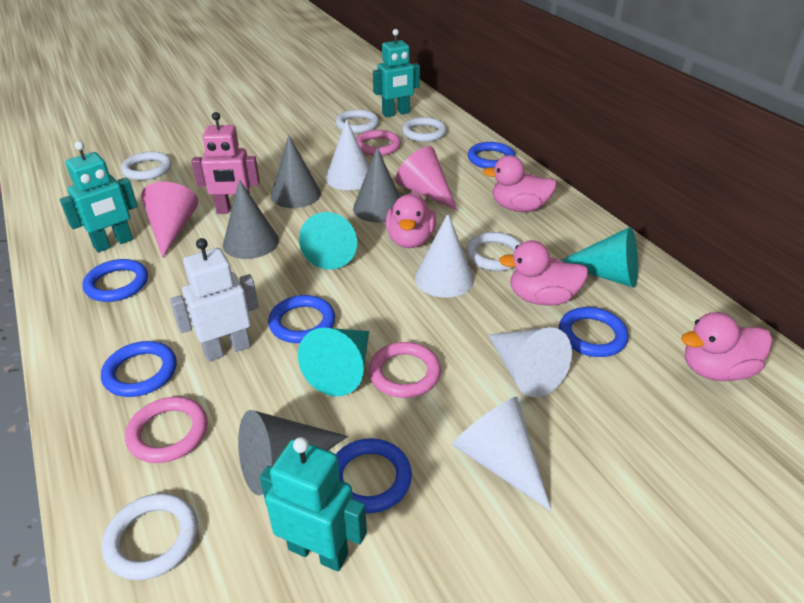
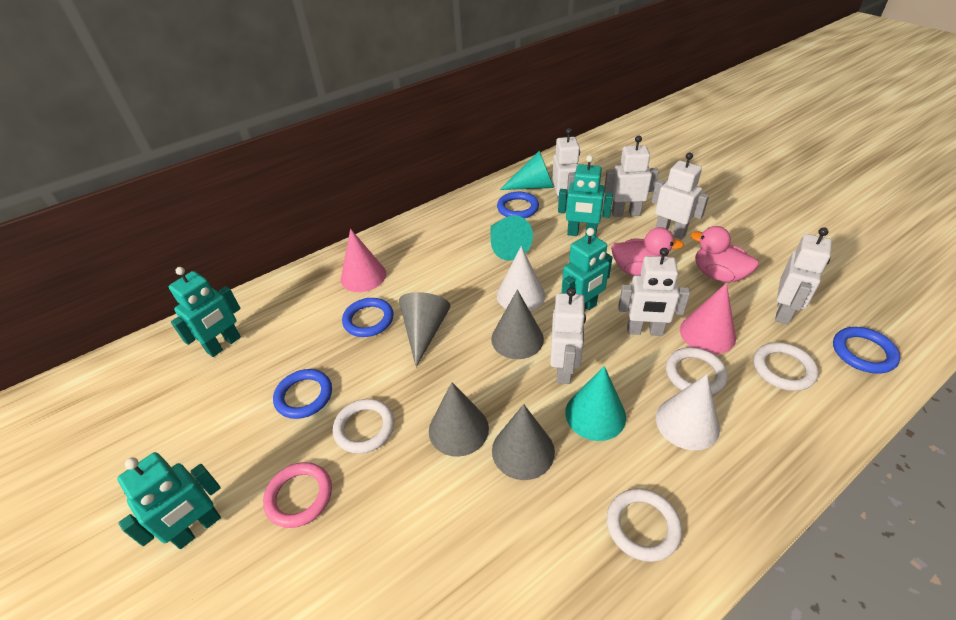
blue ring: [83,259,148,302] [101,341,177,397] [268,295,335,343] [336,438,412,513] [468,142,515,168] [559,307,629,357] = 6 -> [273,369,332,419] [342,298,394,337] [497,192,539,218] [833,327,900,374] = 4
pink duck: [385,192,436,248] [482,155,557,212] [499,240,588,306] [681,312,772,381] = 4 -> [611,227,684,275] [691,226,759,283] = 2
pink ring: [125,397,208,463] [356,130,401,156] [368,342,441,398] = 3 -> [263,462,332,528] = 1
pink robot: [191,112,260,214] = 1 -> none = 0
turquoise robot: [60,141,138,252] [260,437,367,571] [373,29,420,117] = 3 -> [117,452,221,549] [169,267,241,357] [558,155,613,236] [561,228,613,310] = 4
white cone: [326,119,369,190] [415,214,474,298] [452,397,552,511] [488,327,572,397] = 4 -> [497,246,545,311] [656,374,720,450] = 2
white ring: [102,493,198,580] [121,152,172,180] [335,109,379,133] [402,117,447,142] [466,232,521,271] = 5 -> [333,399,394,454] [607,488,682,562] [666,347,728,395] [753,342,819,391] = 4
white robot: [170,238,259,361] = 1 -> [550,287,586,384] [553,128,580,209] [604,136,659,217] [618,248,690,336] [652,152,709,240] [775,227,832,325] = 6

